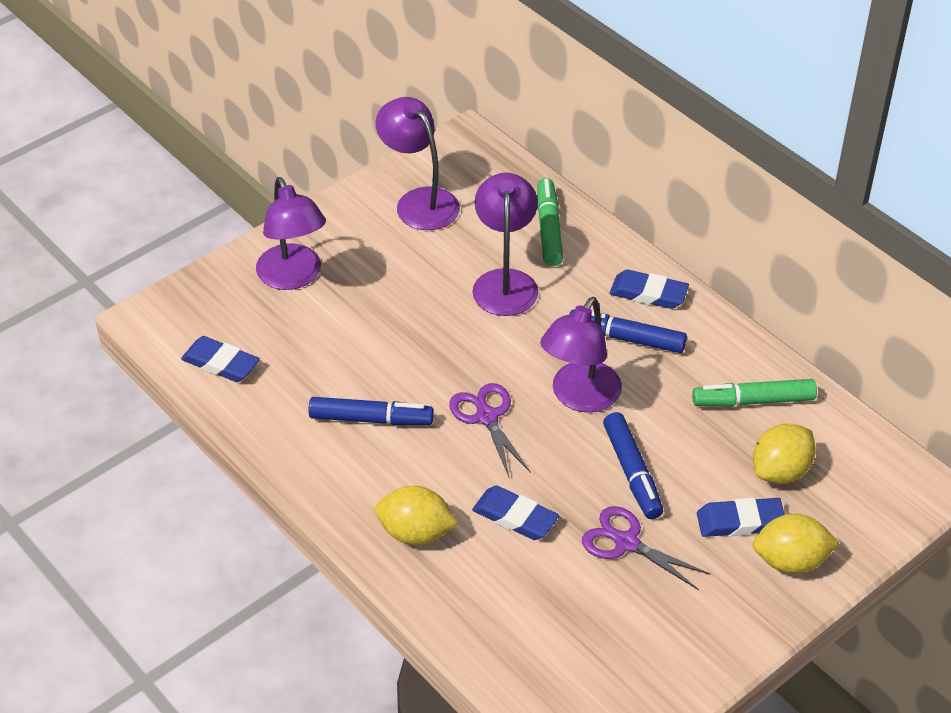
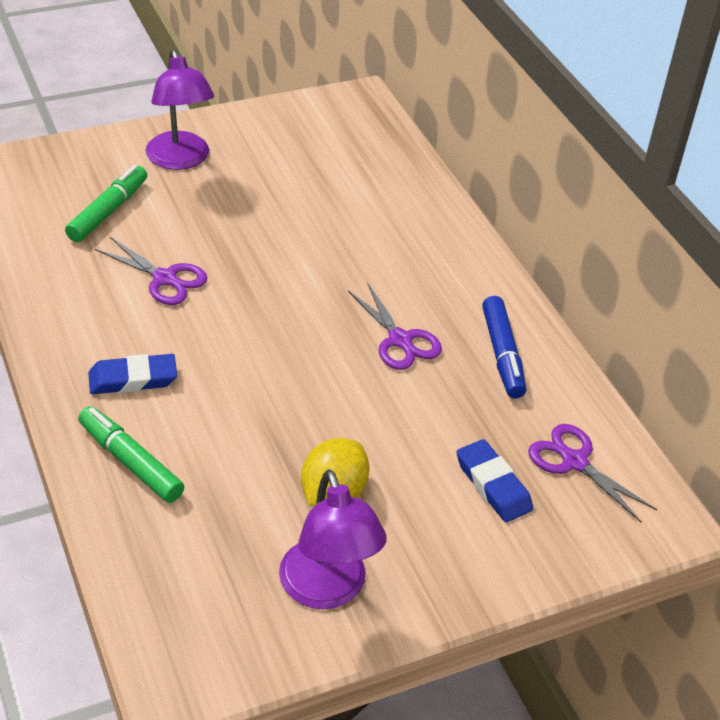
blue eraser: [181,336,260,382] [472,486,559,540] [609,270,689,309] [697,498,785,537] = 4 -> [88,354,177,394] [457,439,533,522] = 2
blue marker: [309,397,434,425] [569,309,687,353] [603,412,663,519] = 3 -> [482,296,526,399] = 1
purple lamp: [256,177,326,290] [376,97,460,230] [472,173,539,316] [540,297,622,413] = 4 -> [146,49,214,170] [279,469,387,609] = 2
purple scissors: [449,383,531,479] [582,506,711,590] = 2 -> [95,237,208,305] [348,282,442,370] [528,424,657,523] = 3
yellow lemon: [375,486,458,545] [752,514,839,574] [753,423,816,484] = 3 -> [301,438,369,507] = 1

